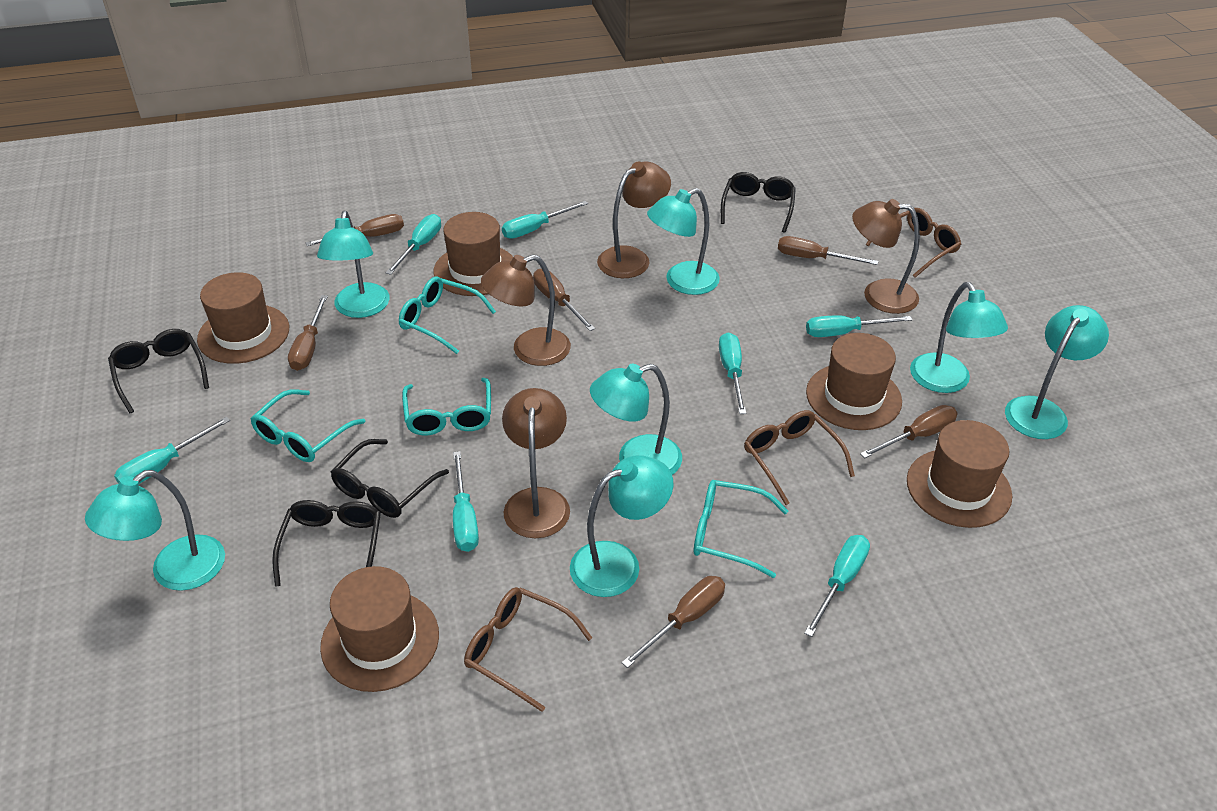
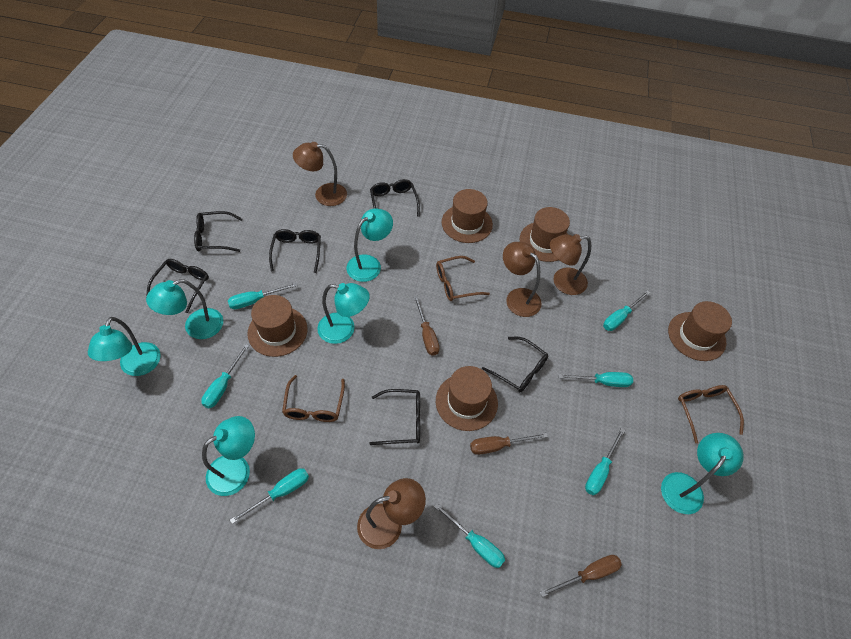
black glasses: [108,329,209,413] [272,500,381,587] [331,439,449,518] [721,172,796,233] = 4 -> [147,259,209,313] [194,211,242,252] [269,229,321,273] [369,389,420,445] [370,179,420,217] [482,337,548,392] = 6
brown screwdriver: [288,295,328,371] [306,214,404,246] [533,269,595,331] [622,576,725,668] [778,236,878,265] [860,405,958,458] = 6 -> [414,296,440,356] [470,433,548,455] [540,555,622,597] = 3
turquoise glasses: [250,389,365,462] [399,276,496,354] [402,378,491,435] [694,480,788,578] = 4 -> none = 0
turquoise lamp: [85,470,225,591] [317,211,390,318] [570,455,673,597] [590,364,682,475] [647,188,720,295] [910,282,1008,393] [1005,305,1109,439] = 7 -> [88,317,161,376] [146,279,223,339] [202,416,255,496] [317,283,370,344] [346,208,393,282] [661,433,744,514] = 6

